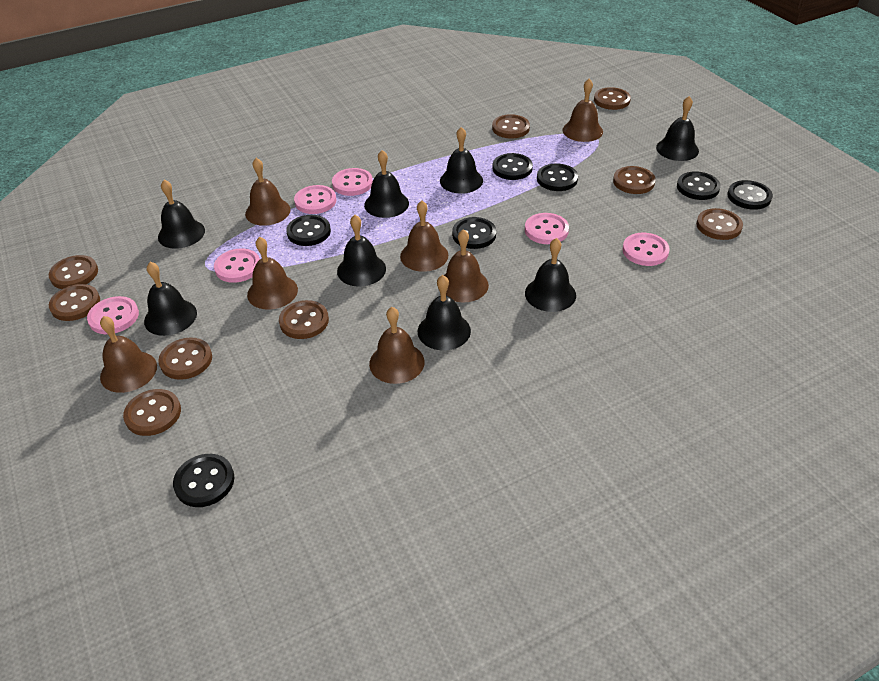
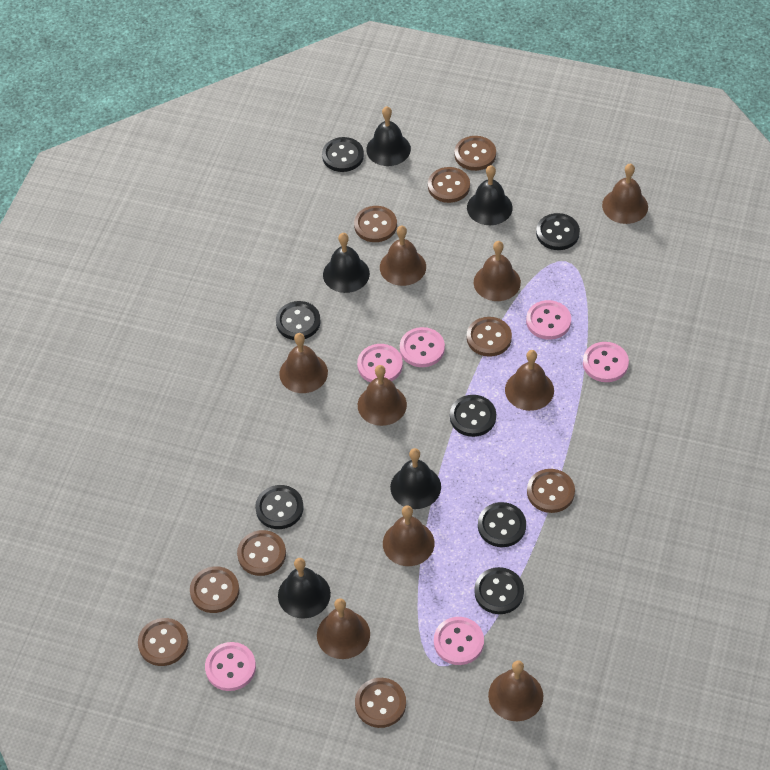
black bell: [144,262,197,336] [158,180,205,249] [337,215,386,287] [364,150,409,218] [418,275,471,351] [440,127,483,194] [525,238,576,312] [656,96,699,161] = 8 -> [278,558,331,618] [323,233,370,293] [366,106,411,166] [390,448,441,509] [467,165,513,225] = 5
brown bell: [100,316,157,393] [245,158,291,226] [247,237,298,310] [369,307,425,384] [400,200,448,272] [444,229,489,302] [562,79,603,142] = 7 -> [279,333,328,393] [317,598,370,659] [358,365,407,426] [380,225,426,286] [383,505,434,566] [474,241,521,301] [488,661,543,721] [505,350,554,411] [602,163,648,224] = 9

